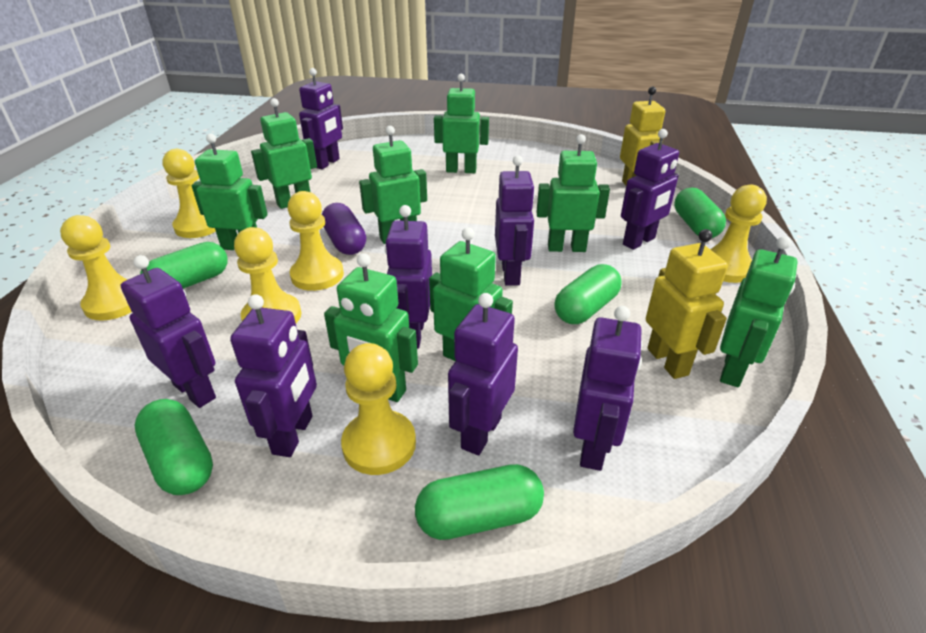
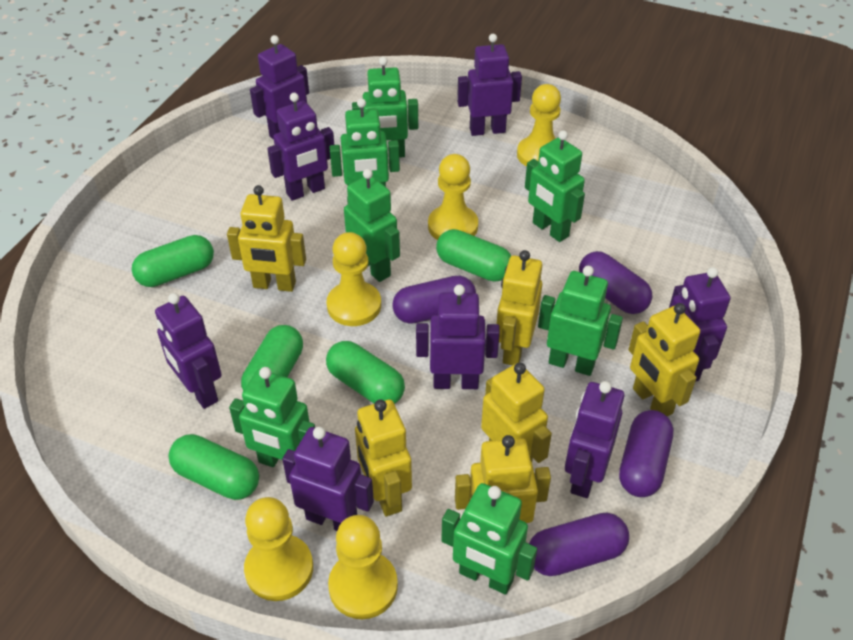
green robot: [191,133,268,250] [251,98,317,209] [324,253,418,402] [359,126,427,244] [429,227,513,361] [434,74,489,173] [536,134,610,252] [720,236,798,387] = 8 -> [229,367,315,467] [329,98,400,187] [344,169,400,282] [352,57,418,158] [441,483,537,595] [525,130,585,242] [538,266,623,376] = 7
purple capsule: [322,203,366,255] = 1 -> [392,276,476,324] [529,513,629,576] [579,251,652,314] [619,410,673,497] = 4
yellow pawn: [60,215,132,320] [162,149,216,238] [234,227,301,323] [288,191,344,291] [341,343,416,475] [710,185,767,283] = 6 -> [244,497,313,601] [327,232,381,326] [328,515,398,619] [428,154,478,240] [517,84,561,167] = 5
yellow robot: [620,86,665,185] [646,229,728,379] = 2 -> [227,185,306,292] [355,399,412,516] [455,435,551,523] [481,363,552,463] [497,250,542,365] [629,303,700,417] = 6

